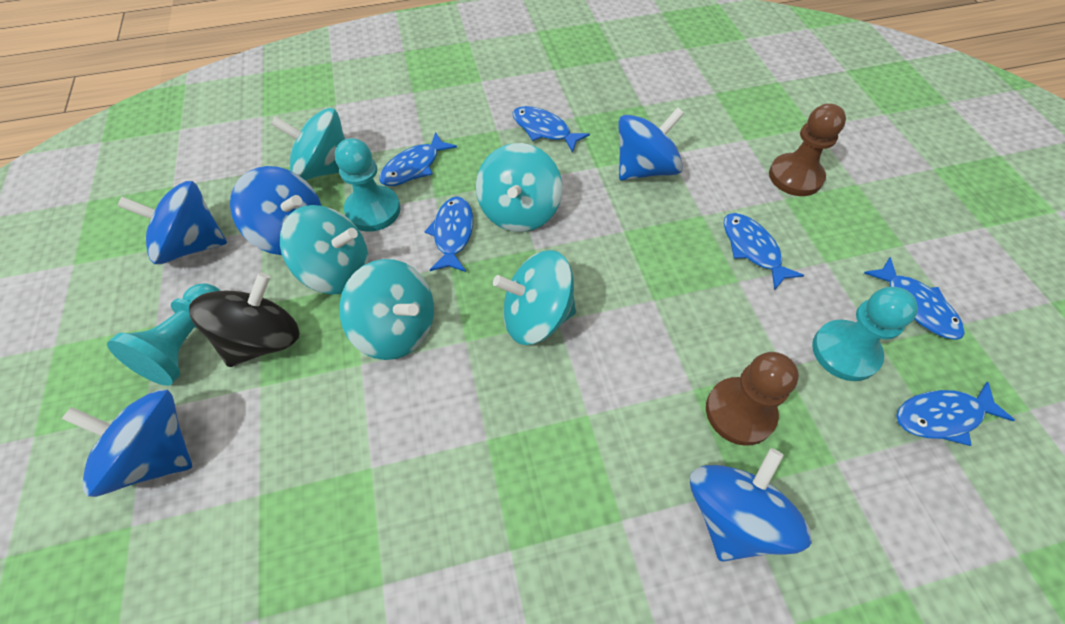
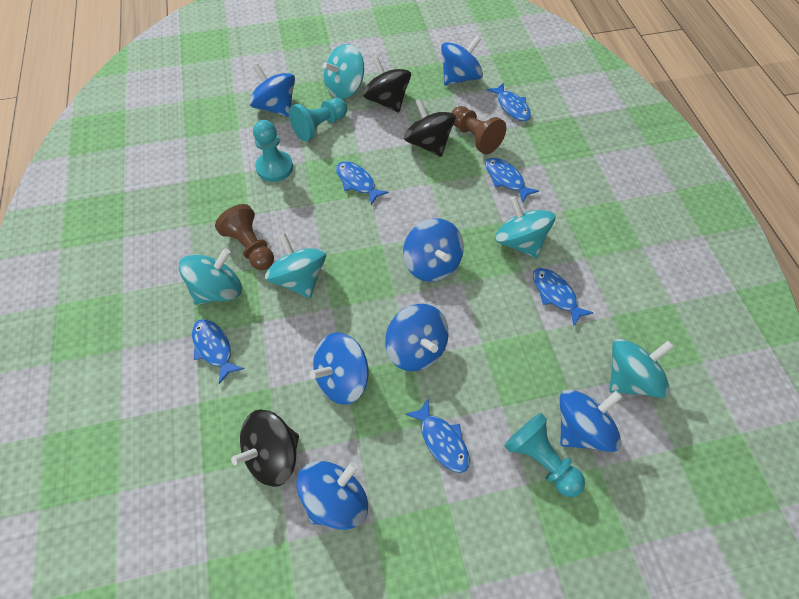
black spinning top: [189,272,300,367] = 1 -> [231,409,299,487] [363,57,411,113] [404,99,456,157] = 3
blue spinning top: [62,390,192,497] [117,181,227,264] [230,166,322,255] [618,107,684,180] [690,448,812,561] = 5 -> [249,64,295,117] [297,461,368,530] [310,332,369,405] [385,304,448,371] [403,218,464,282] [441,36,483,85] [560,389,622,452] = 7

